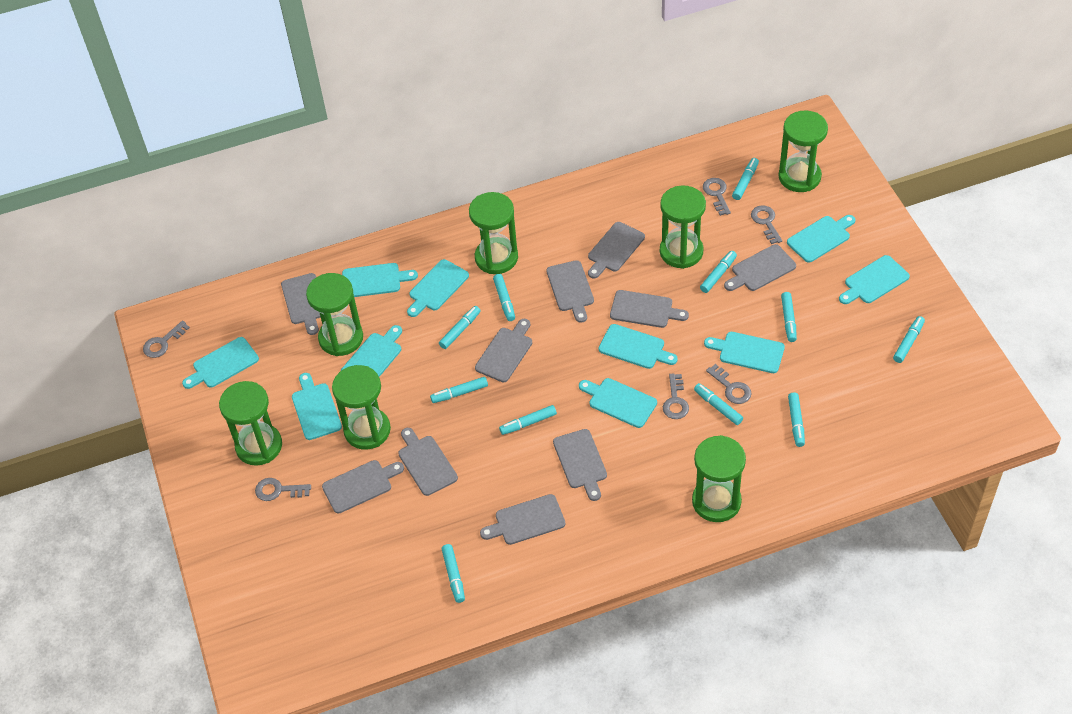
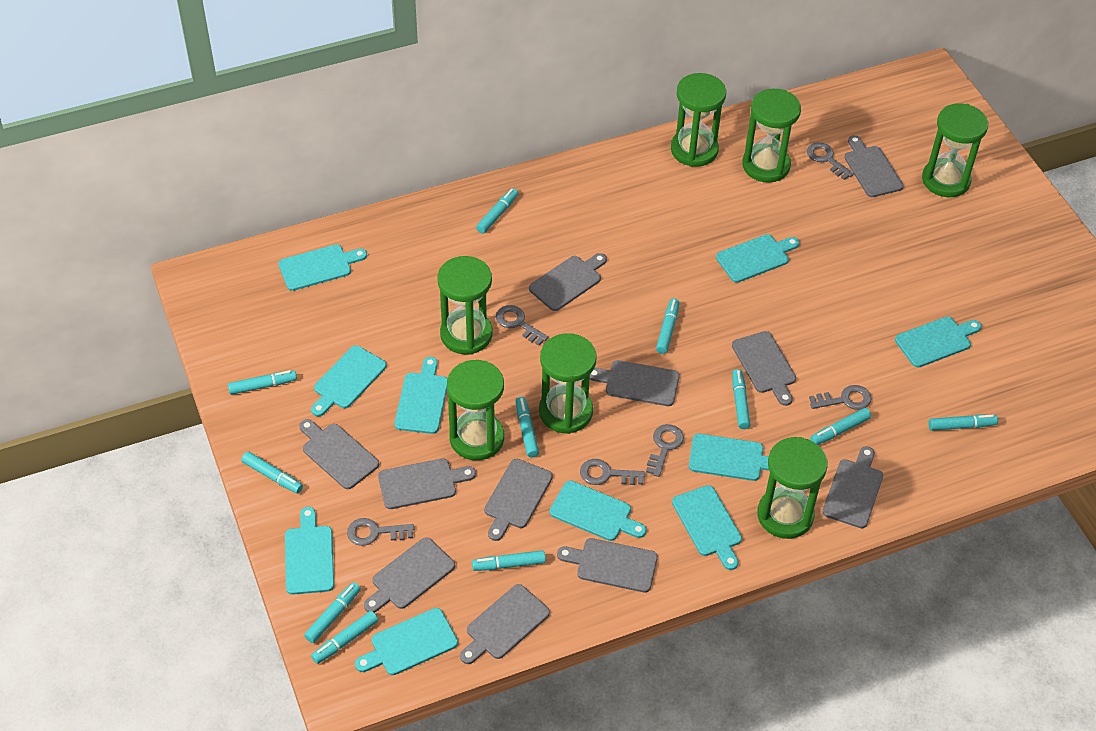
grey cutting board: [281,273,321,335] [322,460,404,513] [398,428,458,496] [475,319,532,382] [480,494,566,545] [546,260,594,323] [553,429,607,501] [588,222,645,279] [610,290,689,328] [724,244,796,291] = 10 -> [299,419,379,489] [364,537,455,613] [378,458,476,509] [460,584,550,664] [484,459,553,541] [529,253,607,311] [557,538,658,593] [590,360,680,406] [732,331,796,406] [822,447,883,528] [844,135,904,197] = 11

